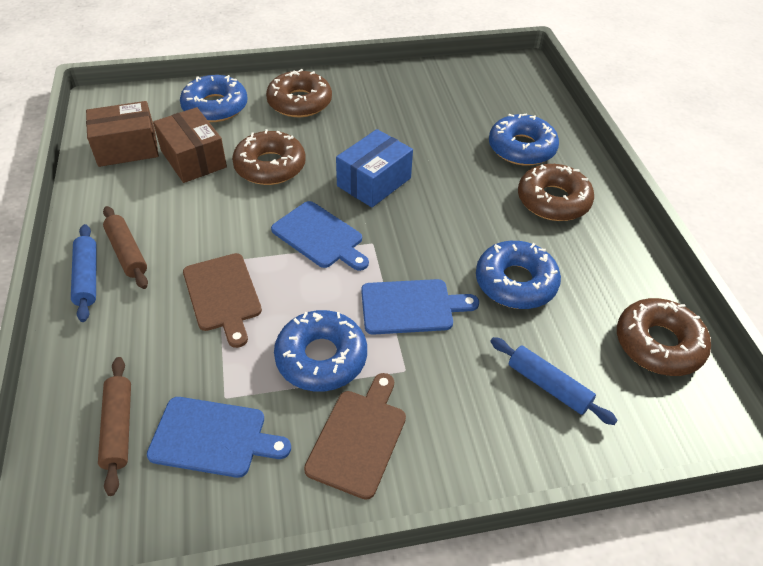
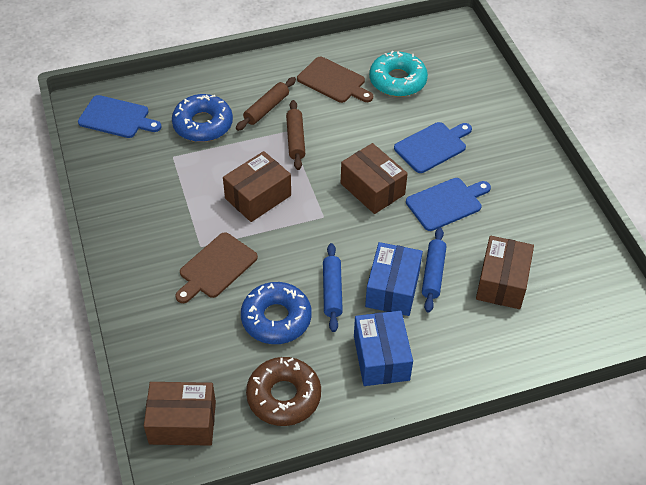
blue box: [336,129,413,207] = 1 -> [354,311,413,386] [365,242,423,316] = 2
blue donut: [180,75,248,122] [274,310,367,392] [476,241,561,309] [489,114,559,166] = 4 -> [172,94,233,142] [241,282,312,344] = 2
brown box: [86,101,159,167] [153,107,227,183] = 2 -> [144,382,216,446] [223,151,291,222] [341,143,408,214] [476,236,534,309] = 4
brown donut: [232,129,306,185] [266,69,332,117] [518,164,594,221] [617,298,711,376] = 4 -> [246,357,321,426] = 1
turquoise donut: none = 0 -> [369,51,428,97] = 1

